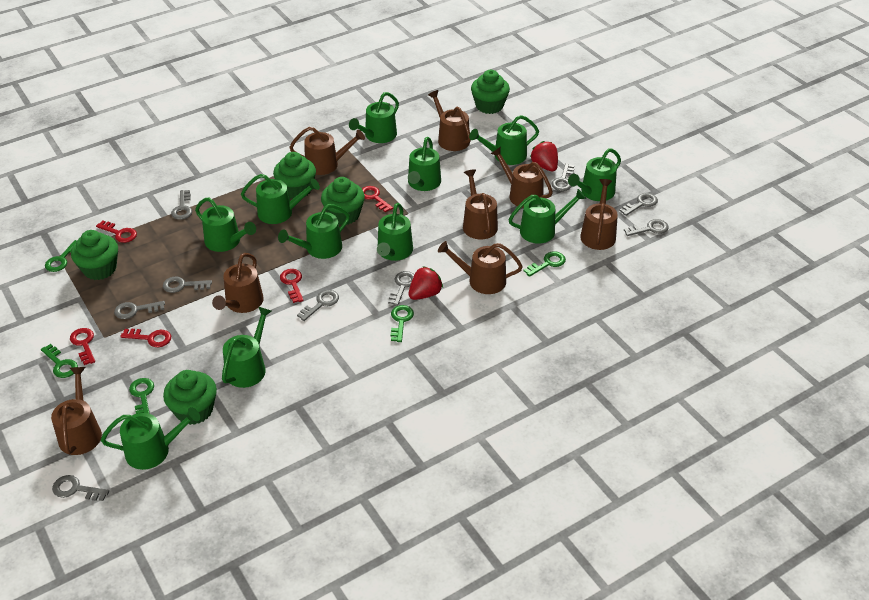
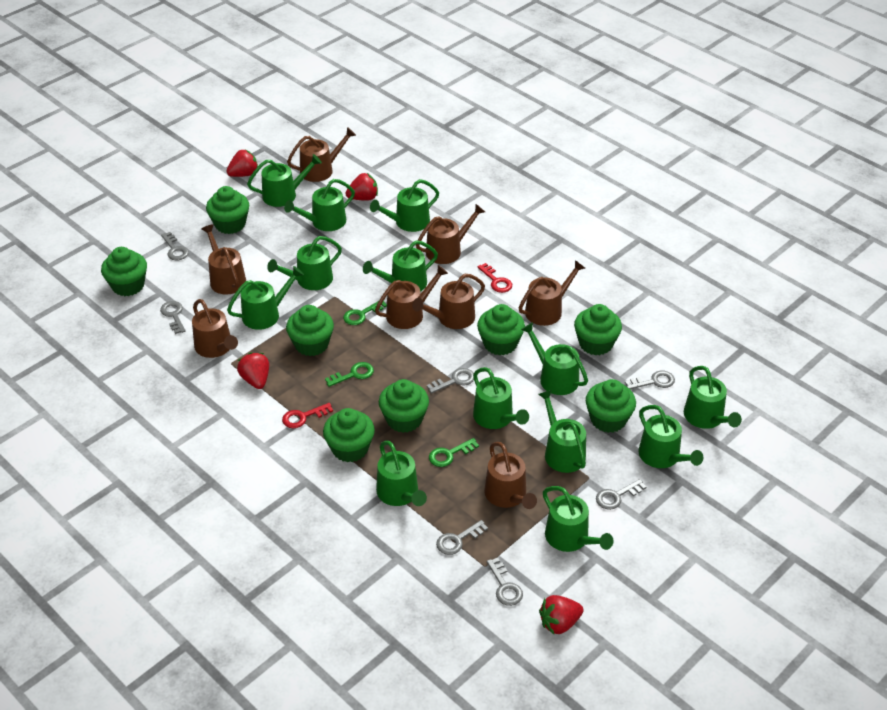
green cupcake: [71,230,118,280] [163,370,217,425] [273,152,316,199] [321,177,365,225] [471,70,510,114] = 5 -> [101,247,147,296] [206,186,249,234] [286,305,334,356] [323,408,375,462] [379,379,429,433] [477,304,525,356] [574,304,622,356] [586,379,636,433] = 8
green key: [41,344,78,378] [45,240,77,272] [129,378,154,414] [391,305,414,342] [523,251,566,277] = 5 -> [325,362,374,387] [343,301,387,325] [429,438,479,467] = 3
green watering can: [101,407,200,470] [195,197,256,252] [222,307,272,388] [241,174,320,224] [278,204,350,259] [349,92,399,143] [377,203,413,261] [408,137,441,191] [469,115,539,165] [509,189,586,244] [568,148,621,201] = 11 -> [227,266,304,330] [247,154,322,207] [267,236,342,290] [284,179,355,231] [363,240,438,292] [370,179,439,232] [376,441,427,506] [473,367,529,429] [521,322,588,395] [538,390,586,473] [543,486,613,552] [638,405,703,468] [684,366,742,429] = 13
grey key: [52,475,109,501] [114,301,165,319] [163,276,212,293] [171,190,192,220] [297,290,339,321] [388,271,415,306] [552,163,574,191] [620,193,658,216] [624,219,669,236] = 9 -> [160,301,186,334] [161,232,189,260] [427,368,474,394] [436,520,488,555] [487,558,523,606] [596,479,646,510] [625,370,675,389] = 7
red key: [70,328,95,365] [96,221,137,243] [120,329,171,347] [280,269,304,303] [362,186,393,212] = 5 -> [282,403,333,428] [477,263,512,293] = 2
red strawberry: [408,266,443,300] [530,141,558,171] = 2 -> [226,149,258,177] [237,352,269,389] [345,173,378,201] [539,595,583,634] = 4

